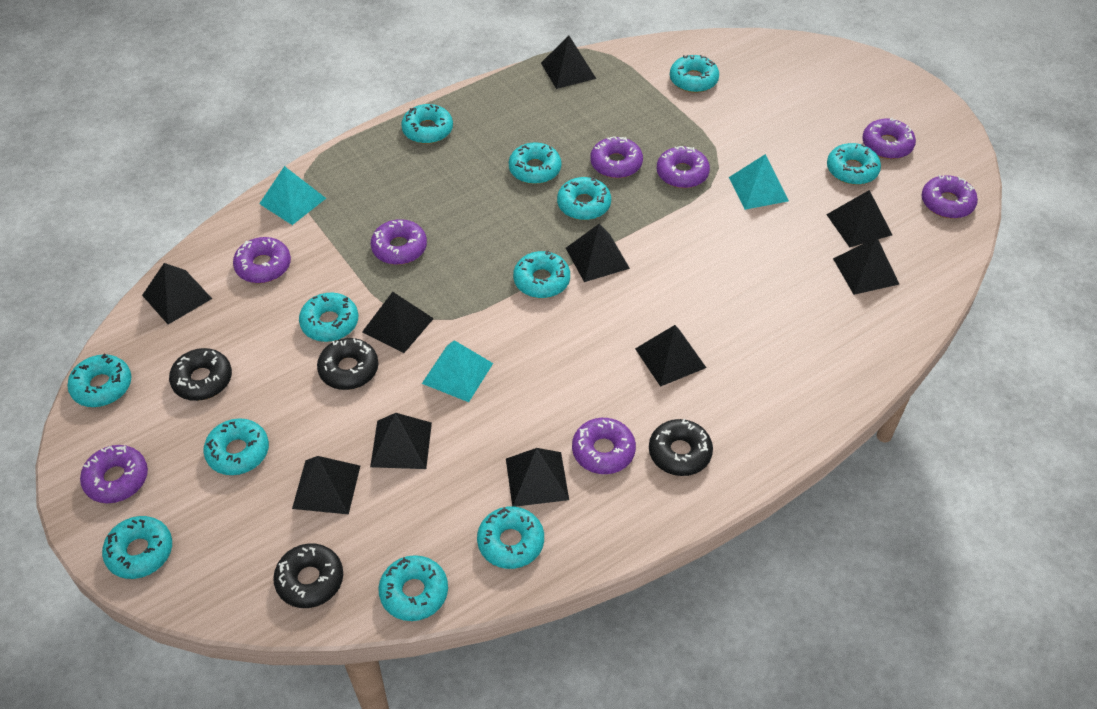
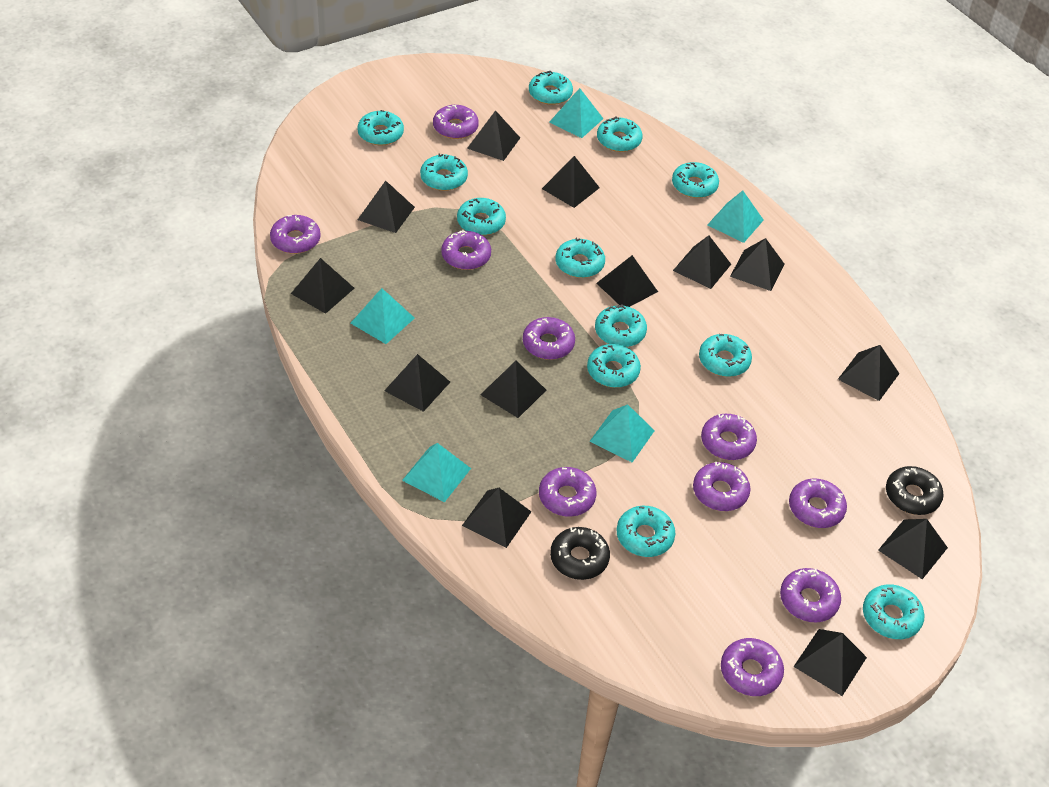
black donut: [169,348,232,401] [273,543,343,608] [317,338,378,390] [649,419,713,476] = 4 -> [550,527,610,580] [886,466,944,515] = 2
black pyramid: [142,263,212,324] [292,456,360,515] [362,292,434,353] [370,413,432,469] [506,448,569,507] [541,36,596,89] [566,224,630,282] [635,325,706,387] [826,190,892,247] [833,237,899,295] = 10 -> [291,258,354,314] [358,181,415,233] [384,354,450,412] [462,488,531,548] [467,110,520,161] [480,361,546,418] [542,156,600,208] [596,255,658,307] [673,235,731,289] [730,238,785,291] [793,629,867,696] [838,345,900,401] [878,519,948,579] = 13
purple donut: [80,445,148,503] [233,237,291,283] [371,219,427,265] [572,418,636,474] [590,136,643,178] [657,146,710,188] [862,117,916,159] [922,175,978,219] = 8 -> [270,215,321,254] [433,105,479,139] [441,230,491,270] [523,317,575,360] [539,467,597,517] [693,462,751,511] [701,414,757,460] [721,638,784,696] [780,568,841,622] [789,478,847,528] = 10
turquoise pyramid: [259,166,326,225] [422,340,493,402] [729,154,789,210] = 3 -> [351,288,415,344] [402,443,471,502] [549,88,603,138] [589,404,655,462] [707,190,764,243] = 5

